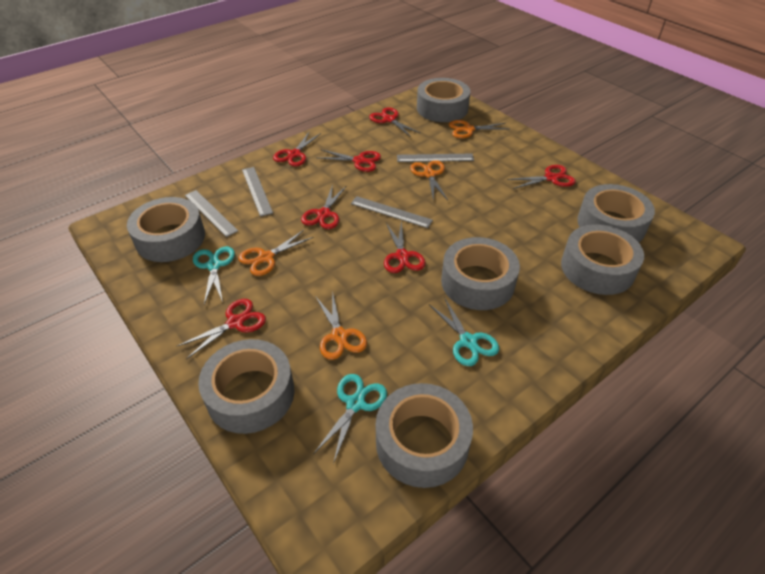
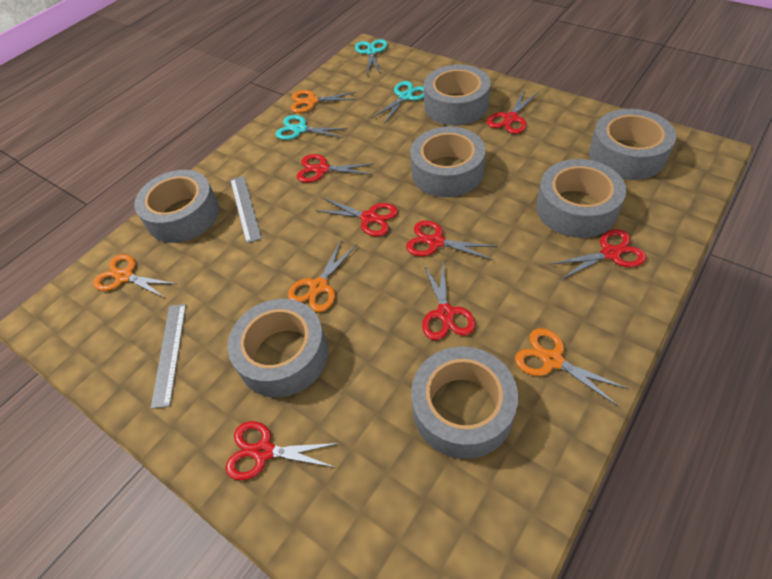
grey ruler: [185,190,238,237] [242,167,273,217] [351,196,433,228] [397,154,474,162] = 4 -> [151,304,186,409] [230,176,262,243] = 2

